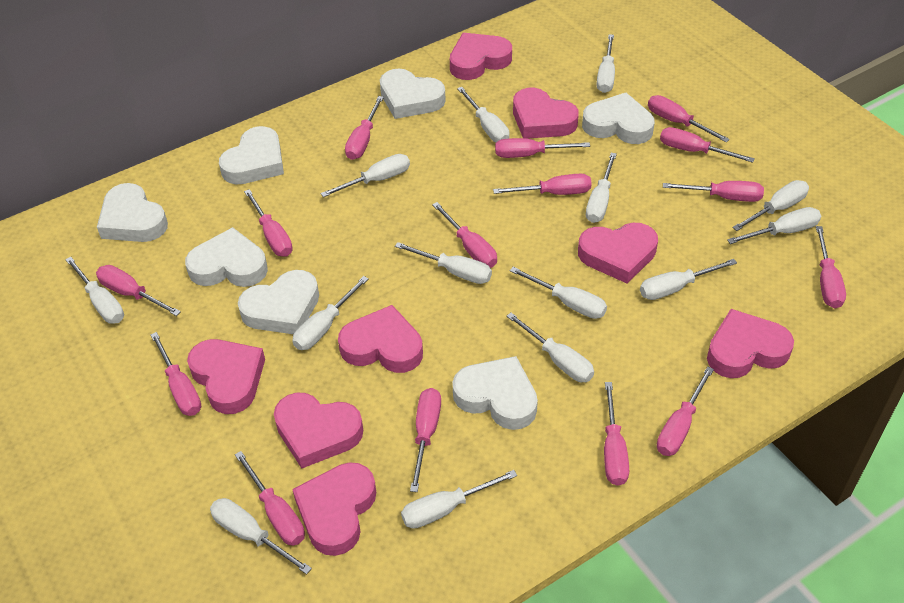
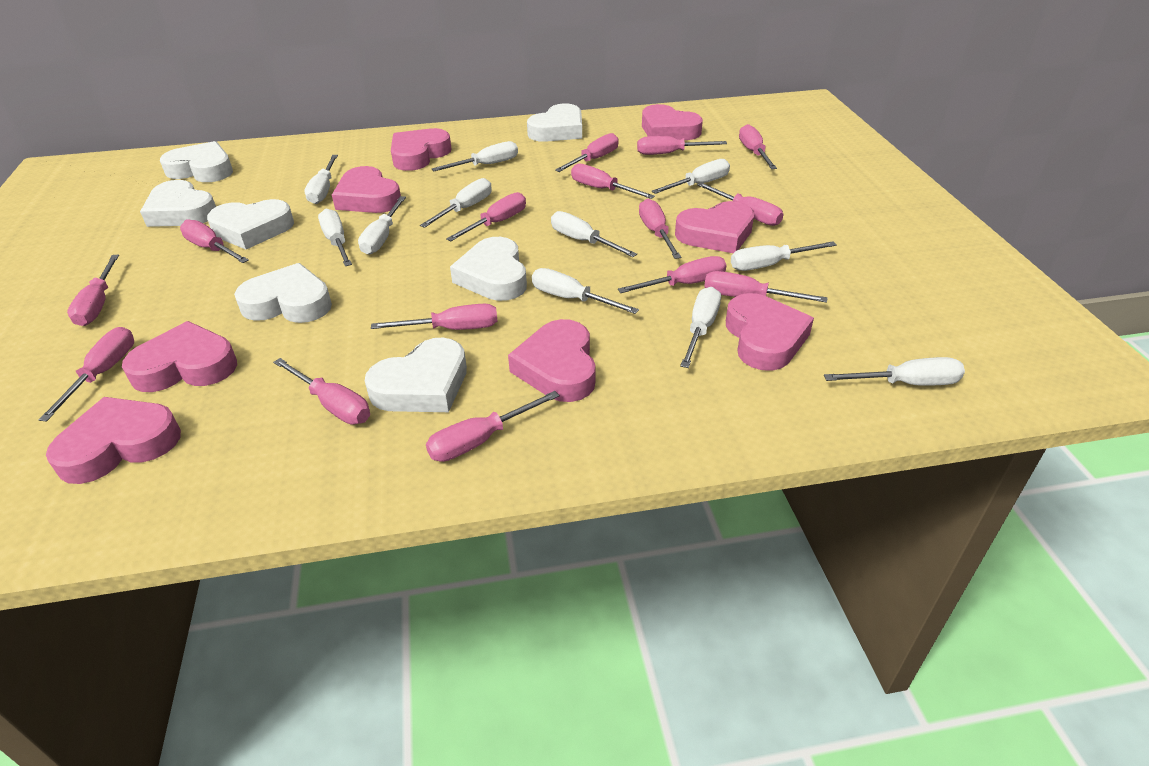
white screwdriver: [65,257,124,324] [210,498,312,574] [292,276,369,350] [321,154,410,197] [395,242,492,284] [401,470,517,529] [457,87,510,143] [506,313,594,382] [510,267,607,319] [586,153,617,223] [597,34,615,93] [640,259,737,300] [727,207,821,244] [732,180,809,231] = 14 -> [304,155,338,204] [318,209,352,266] [358,196,406,255] [420,178,492,228] [432,141,518,171] [532,268,639,314] [551,211,637,257] [652,159,730,194] [680,287,721,368] [731,241,837,271] [824,357,965,386] = 11

